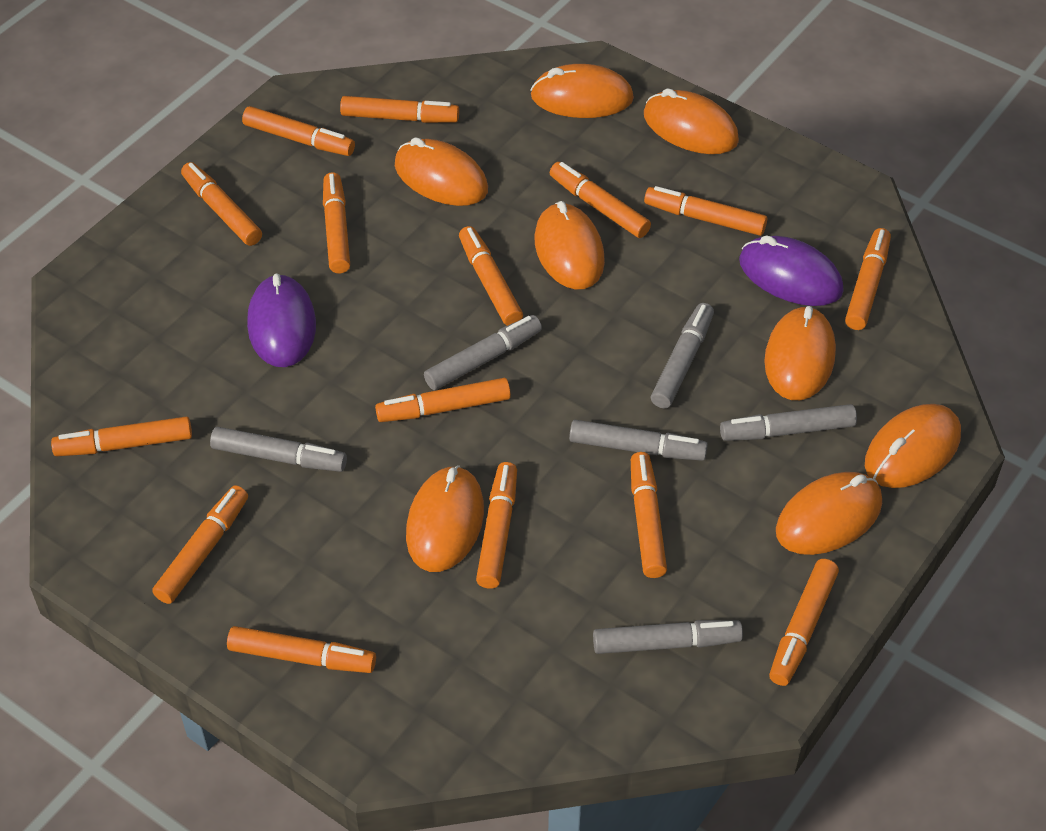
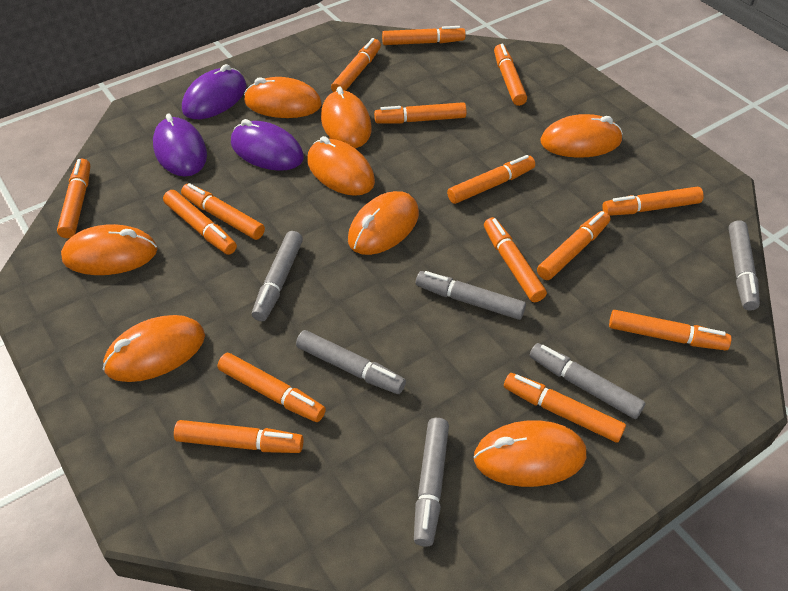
purple mouse: [247,273,316,367] [739,235,844,306] = 2 -> [153,114,207,177] [182,64,247,119] [231,119,304,171] = 3

